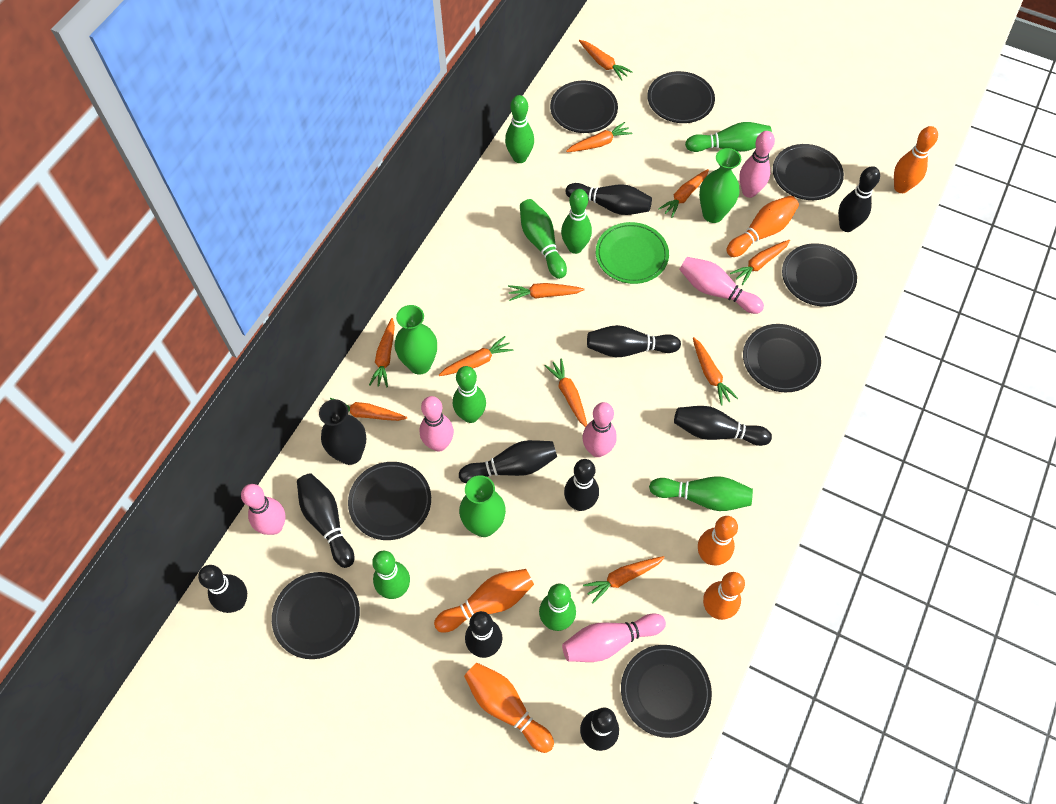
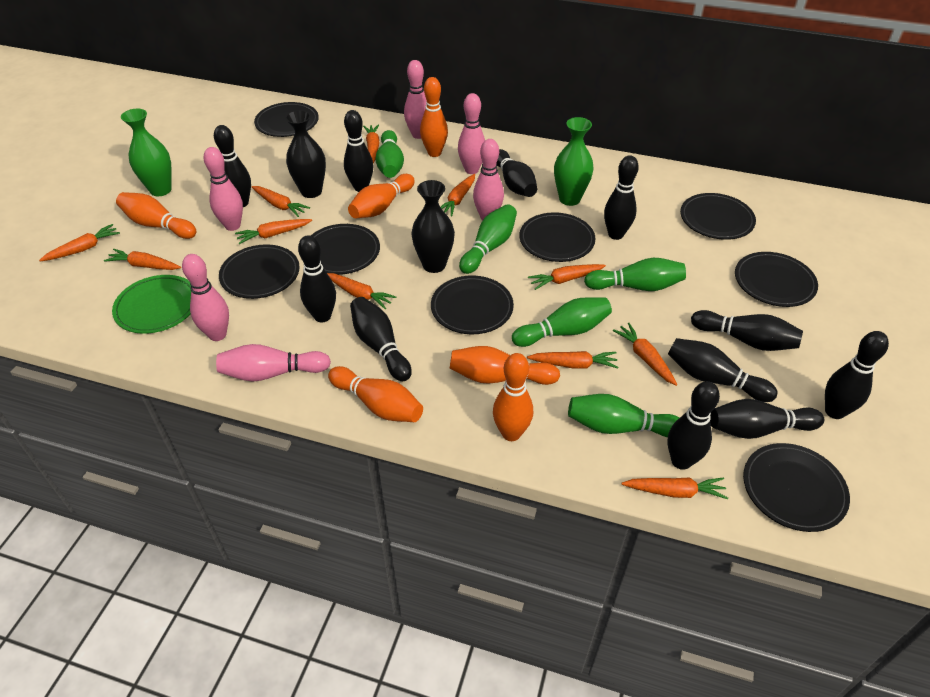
black bowling pin: [198,565,247,613] [297,473,354,568] [459,440,557,483] [465,611,502,658] [564,459,599,511] [566,183,652,215] [580,708,619,751] [587,325,681,357] [674,406,772,446] [838,166,880,232] = 10 -> [214,125,251,207] [298,235,336,322] [344,110,373,192] [350,297,412,381] [496,149,537,197] [604,155,639,240] [668,338,778,402] [668,381,720,470] [691,310,803,351] [710,399,824,439] [825,331,889,419] = 11
black vase: [319,399,366,465] = 1 -> [285,110,326,198] [411,180,455,273] = 2
green bowling pin: [372,551,410,599] [453,366,486,423] [505,95,534,163] [520,199,567,279] [539,584,576,631] [561,189,592,254] [649,476,753,511] [685,122,772,152] = 8 -> [375,130,404,178] [459,204,517,274] [512,297,612,347] [568,394,679,437] [584,258,686,291] = 5
green vase: [394,305,437,374] [459,475,506,537] [699,148,741,223] = 3 -> [121,109,172,196] [554,117,594,206] = 2

